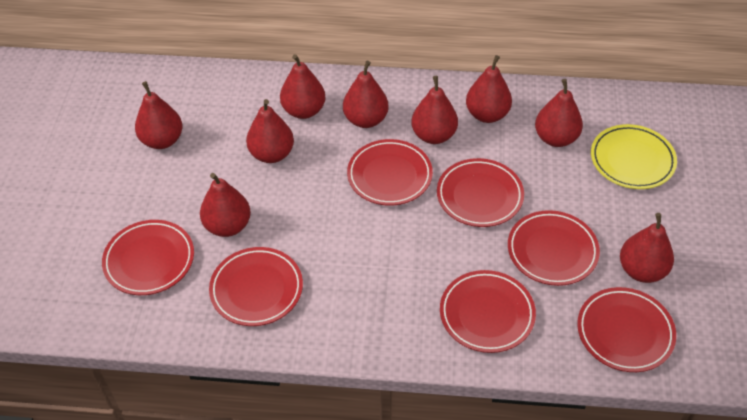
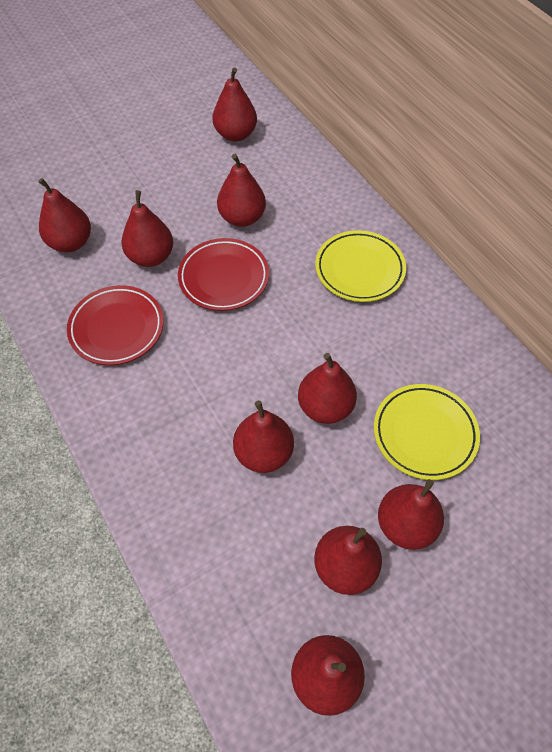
red plate: [102,220,194,295] [209,247,303,326] [347,139,433,206] [437,158,524,227] [440,270,536,353] [508,210,600,286] [577,287,676,372] = 7 -> [67,285,164,365] [178,238,269,311] = 2
yellow plate: [591,124,677,189] = 1 -> [315,230,406,302] [374,384,480,480] = 2

